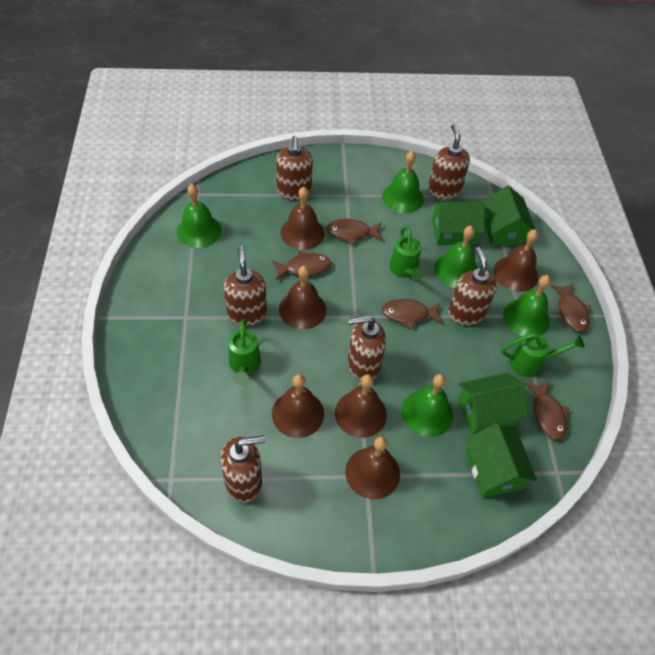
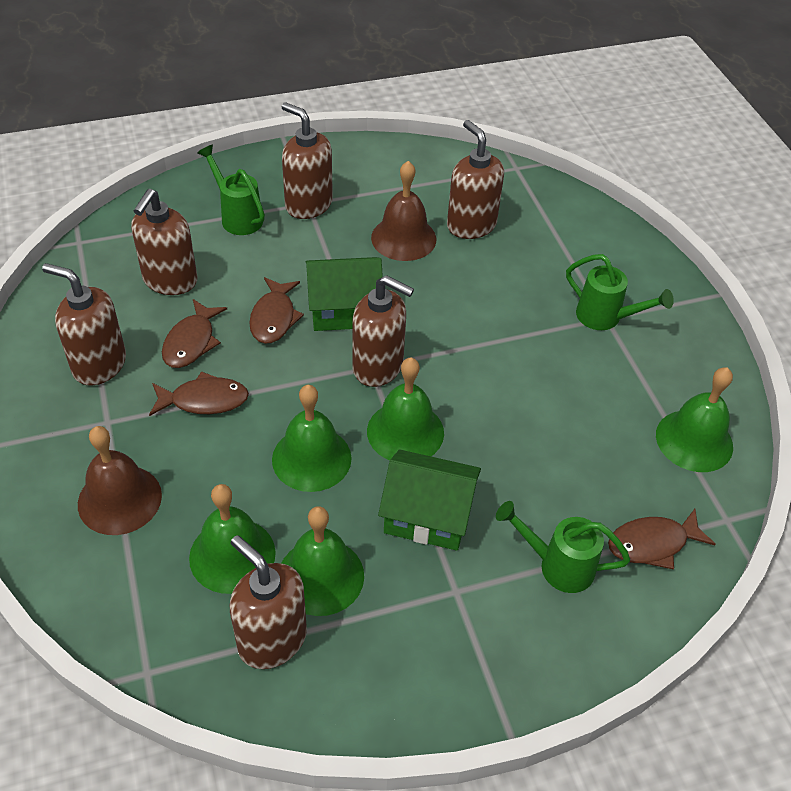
brown bell: [272,374,324,438] [279,266,326,330] [281,187,324,250] [335,374,387,438] [345,436,400,499] [493,229,538,292] = 6 -> [78,426,162,535] [371,161,436,261] = 2
brown fish: [272,251,331,280] [326,219,382,245] [382,299,442,329] [525,381,569,440] [551,283,591,332] = 5 -> [149,371,249,416] [162,299,227,368] [249,277,304,344] [608,509,715,570] = 4
green house: [432,201,485,245] [458,373,528,435] [466,423,537,498] [483,185,535,246] = 4 -> [306,257,383,331] [378,449,481,551] = 2

